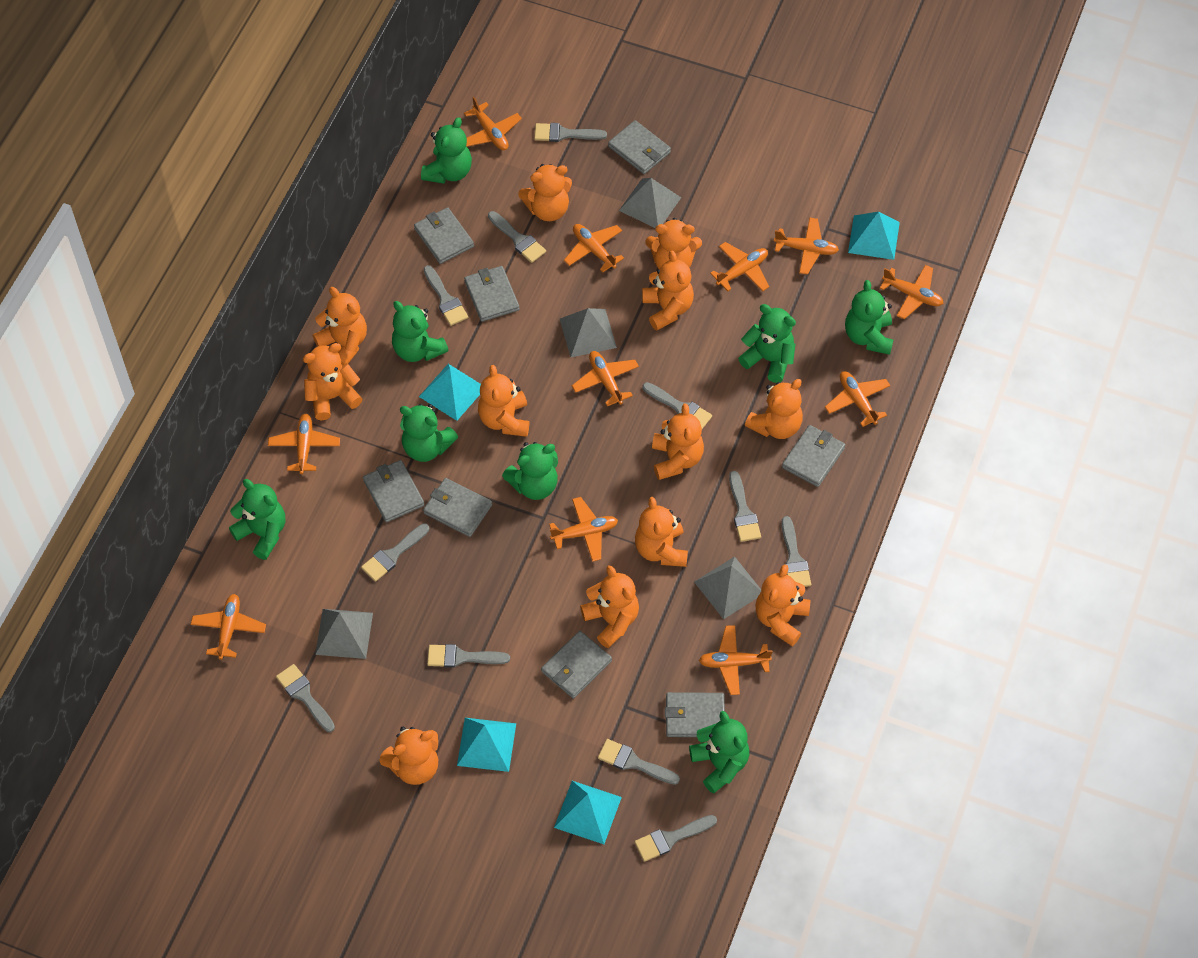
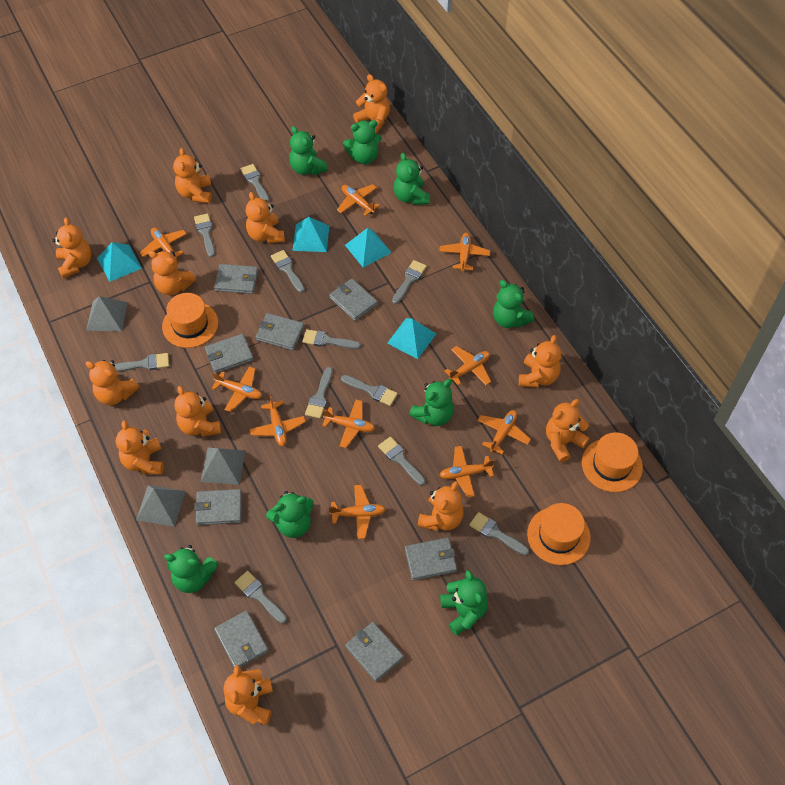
grey pyramid: [315,609,373,659] [560,308,617,357] [619,178,681,228] [694,557,761,619] = 4 -> [86,296,128,332] [136,485,186,527] [201,448,246,485] = 3
orange hat: none = 0 -> [162,293,218,348] [527,503,591,565] [582,432,643,492] = 3
orange plane: [191,594,266,660] [268,414,340,474] [464,97,522,150] [549,497,618,562] [564,224,624,272] [572,351,639,406] [699,625,773,695] [710,242,769,291] [774,217,839,275] [825,371,890,427] [880,265,944,319] = 11 -> [140,228,187,260] [212,366,262,412] [250,395,306,446] [322,399,375,448] [329,485,386,539] [337,184,380,216] [439,233,490,272] [440,446,495,498] [444,346,491,385] [477,410,531,454] = 10

